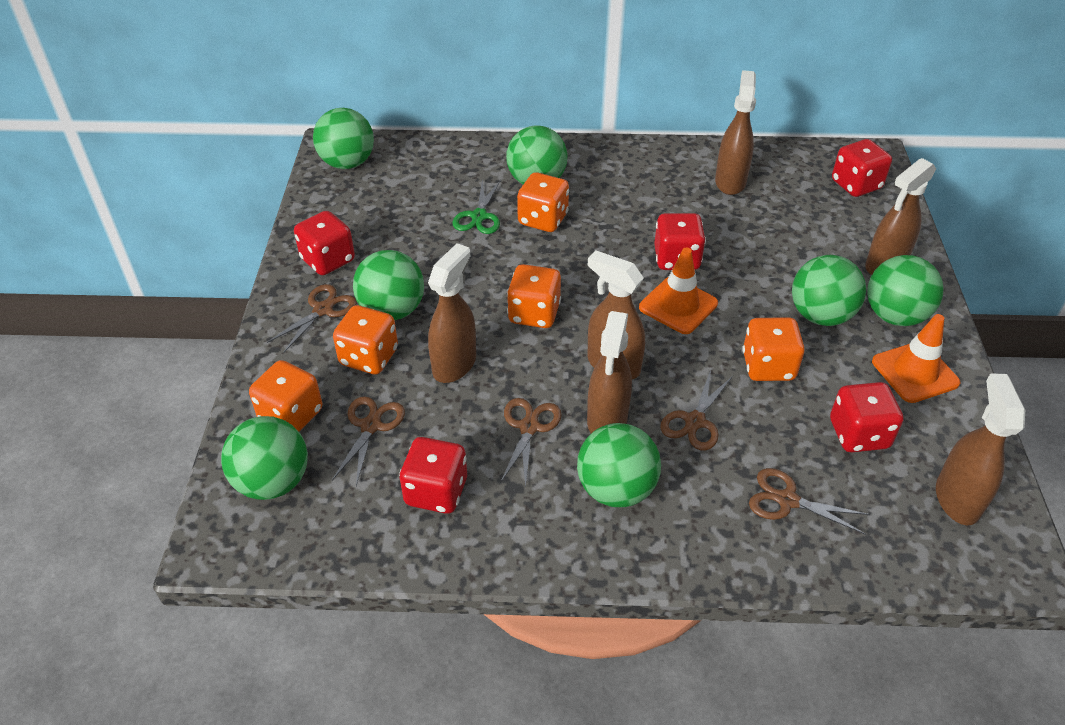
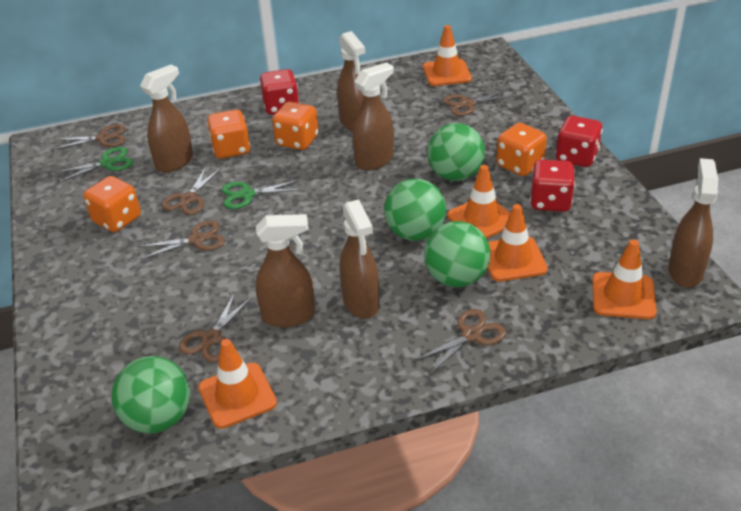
brown scissors: [267,284,357,353] [332,396,405,486] [500,398,562,488] [660,370,733,451] [749,468,870,535] = 5 -> [52,124,126,150] [137,221,225,260] [161,167,221,215] [179,293,252,362] [415,309,506,374] [443,89,515,116] = 6
green ball: [221,416,308,500] [313,108,374,169] [353,250,424,320] [506,125,567,184] [577,423,661,507] [792,255,866,326] [867,255,944,326] = 7 -> [111,356,190,433] [384,179,446,241] [424,221,491,287] [427,123,485,181] = 4
green scissors: [452,179,501,234] = 1 -> [54,147,133,183] [222,180,302,209] = 2
orange dice: [249,360,322,432] [333,305,398,374] [507,264,561,328] [517,172,569,232] [742,317,805,381] = 5 -> [84,176,141,232] [207,110,250,159] [272,102,318,150] [497,123,547,176] = 4
orange traffic cone: [639,248,718,334] [872,314,960,403] = 2 -> [198,339,277,429] [423,25,472,86] [447,165,510,238] [488,204,548,282] [592,239,657,319] = 5
red dice: [294,211,355,275] [399,437,467,514] [654,213,706,270] [830,382,903,452] [832,139,892,197] = 5 -> [259,69,299,115] [530,159,575,212] [556,116,603,167] = 3

